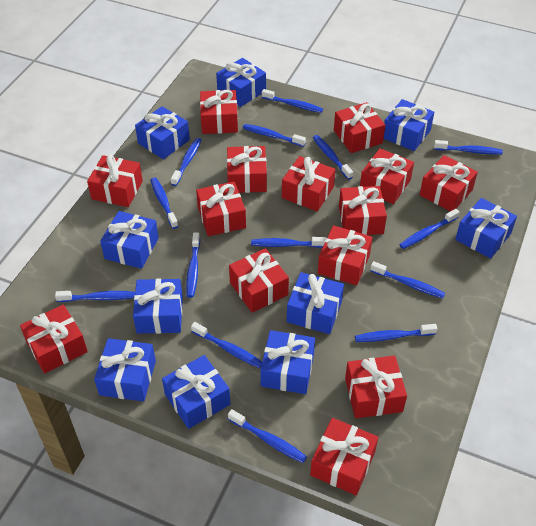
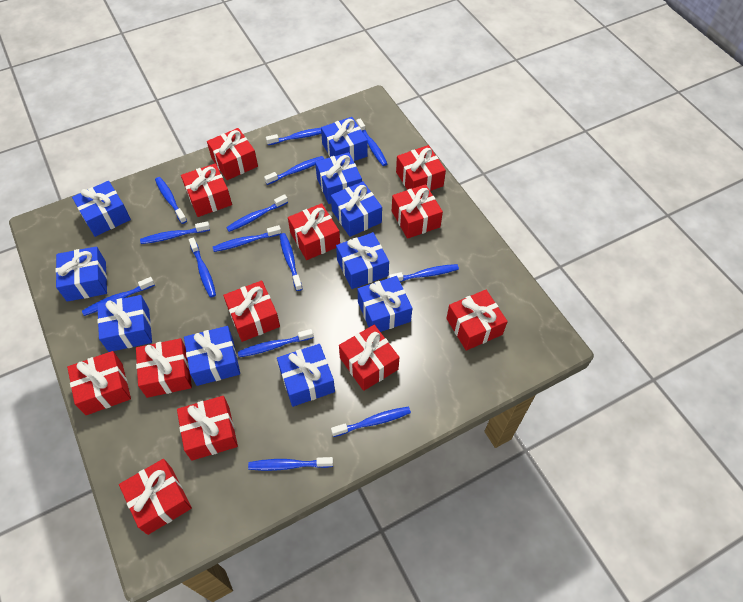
red gift: [20,304,88,374] [87,155,143,207] [196,181,246,236] [200,90,238,134] [227,146,267,193] [229,248,289,313] [282,156,335,211] [310,418,378,495] [318,225,373,285] [334,102,385,153] [339,186,387,235] [345,356,407,418] [360,148,414,204] [420,155,478,211] = 14 -> [67,351,131,415] [119,459,192,535] [136,338,192,398] [177,396,238,461] [181,163,232,217] [207,128,258,180] [223,280,280,342] [288,203,340,260] [339,325,400,391] [392,184,443,239] [396,145,446,191] [446,290,508,351] = 12

